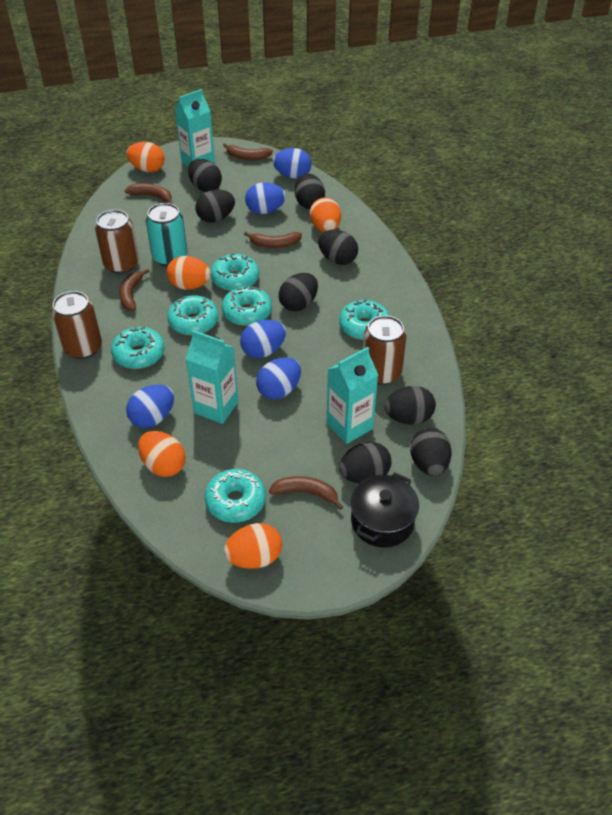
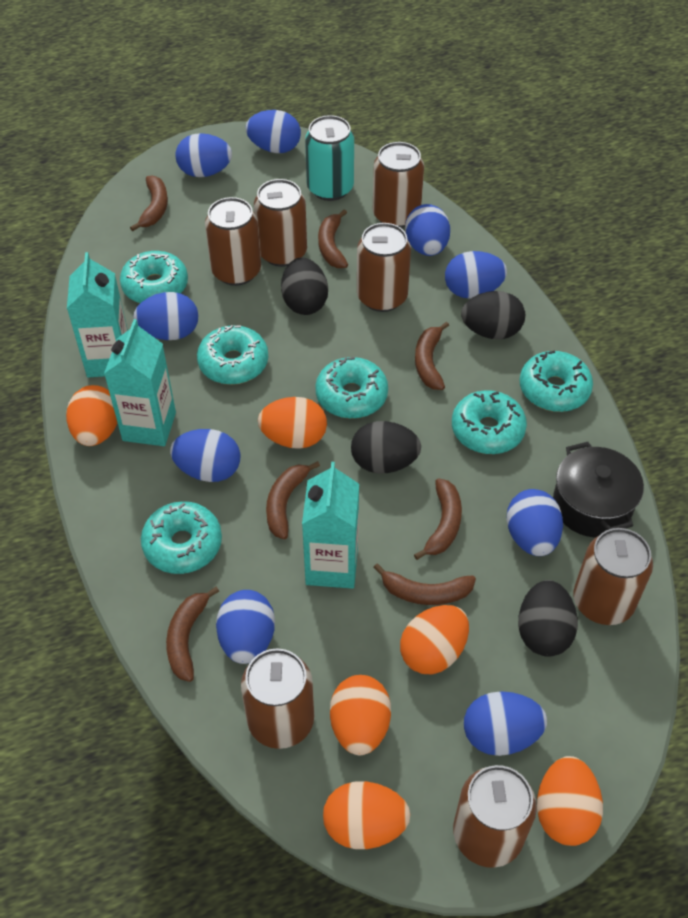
black egg: [188,159,222,192] [195,190,235,223] [279,273,318,311] [295,173,325,209] [318,230,358,265] [339,442,391,483] [384,386,436,425] [410,428,452,476] = 8 -> [281,258,328,315] [351,421,421,473] [461,291,525,339] [518,580,578,657] = 4
blue egg: [126,384,174,428] [240,320,286,358] [245,182,286,214] [256,357,301,399] [273,148,311,179] = 5 -> [133,292,199,340] [170,429,241,482] [175,133,232,177] [216,590,275,664] [246,110,301,153] [405,204,450,256] [445,251,507,299] [464,691,547,756] [506,489,563,556] = 9
brown banana: [119,268,149,311] [125,183,173,204] [223,143,273,160] [244,232,302,248] [269,476,343,510] = 5 -> [130,175,168,231] [166,587,219,682] [266,461,320,539] [318,209,348,268] [373,563,476,605] [414,478,462,560] [415,321,449,390] = 7
brown can: [52,291,102,359] [95,210,139,274] [363,315,407,385] = 3 -> [205,197,261,286] [241,649,314,749] [254,179,307,267] [357,223,411,312] [373,142,424,228] [453,765,537,868] [573,528,653,625] = 7
orange egg: [126,142,165,172] [138,431,185,477] [167,256,211,290] [224,523,282,569] [310,198,341,232] = 5 -> [66,385,117,446] [258,397,327,449] [323,781,411,849] [330,675,391,755] [400,605,469,674] [537,756,603,846] = 6

